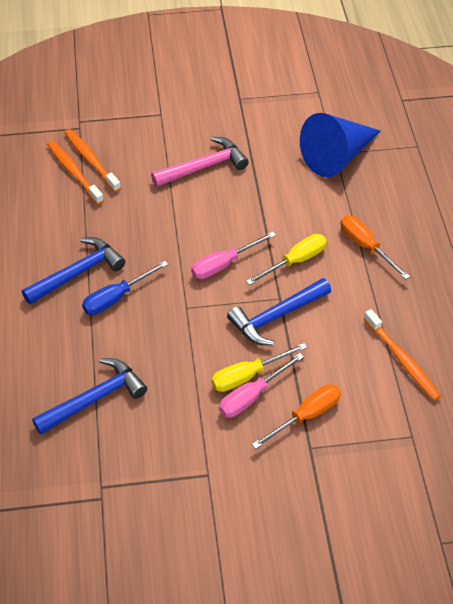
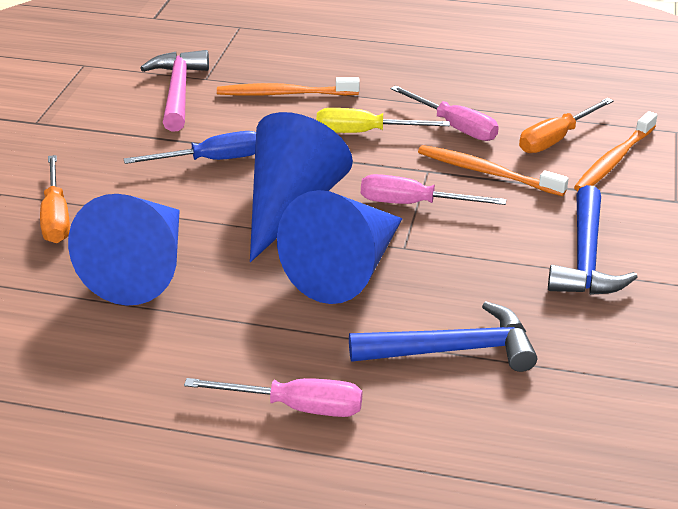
blue cone: [300,113,381,177] = 1 -> [68,194,180,306] [250,112,353,262] [277,190,403,304] = 3
blue hammer: [22,237,125,304] [32,358,147,434] [227,278,331,345] = 3 -> [349,301,537,372] [548,185,638,295] = 2
pink screwdriver: [191,232,276,279] [219,353,304,418] = 2 -> [184,378,362,417] [361,174,507,205] [391,85,499,141] = 3
yellow screwdriver: [211,343,307,392] [246,234,327,285] = 2 -> [316,108,450,133] = 1

